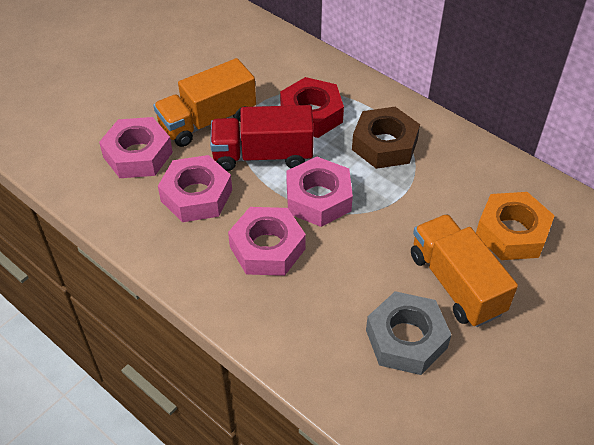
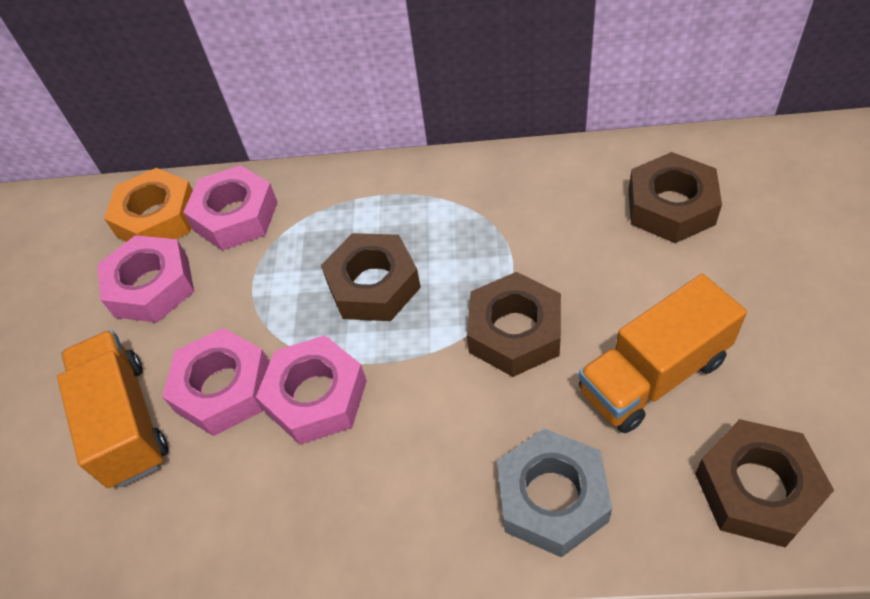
brown nut: [352,107,420,169] = 1 -> [321,233,421,321] [467,272,561,377] [629,152,722,243] [695,419,834,547] = 4
red nut: [280,77,344,138] = 1 -> none = 0
red truck: [210,105,314,171] = 1 -> none = 0

